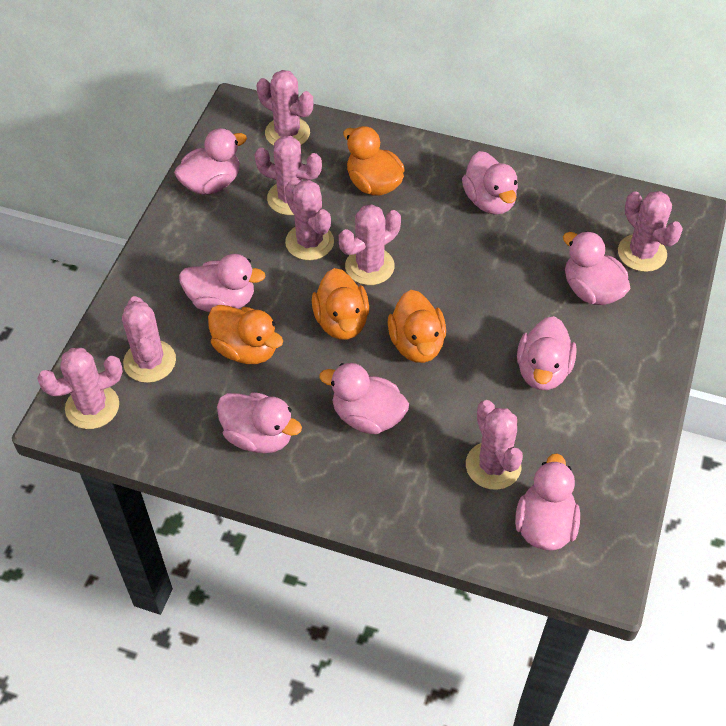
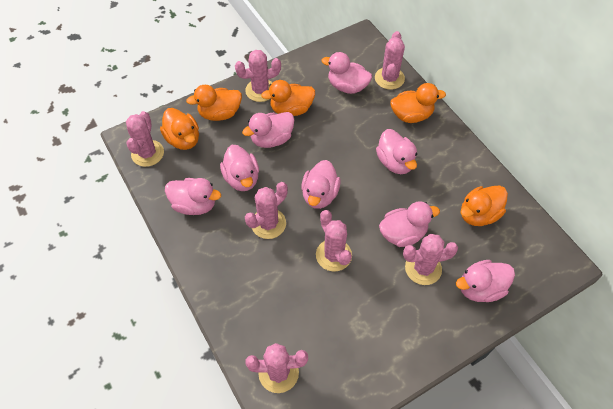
orange duck: [208,305,283,364] [312,268,369,340] [343,126,405,196] [388,290,446,363] = 4 -> [160,108,199,150] [186,85,242,121] [261,80,315,116] [390,83,446,123] [460,185,508,226] = 5
pink cactus: [37,348,123,429] [122,296,176,383] [254,136,322,215] [257,70,313,146] [285,180,334,260] [339,204,401,285] [466,400,523,490] [618,191,683,272] = 8 -> [126,111,164,167] [235,50,281,102] [245,182,288,239] [245,343,308,393] [316,210,352,271] [375,31,405,90] [403,234,458,285] = 7

